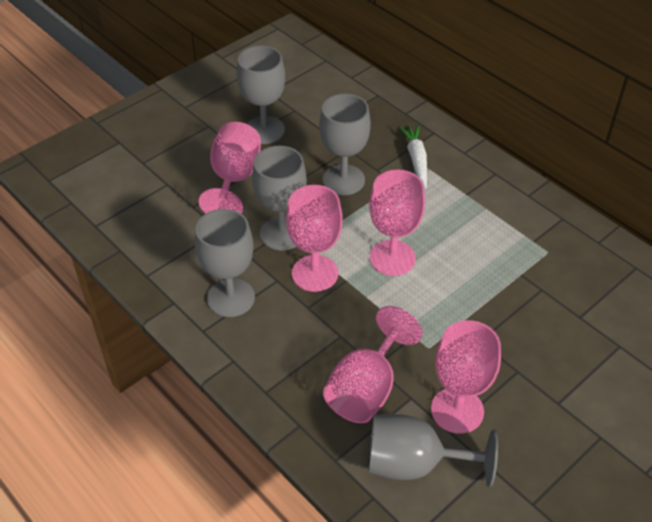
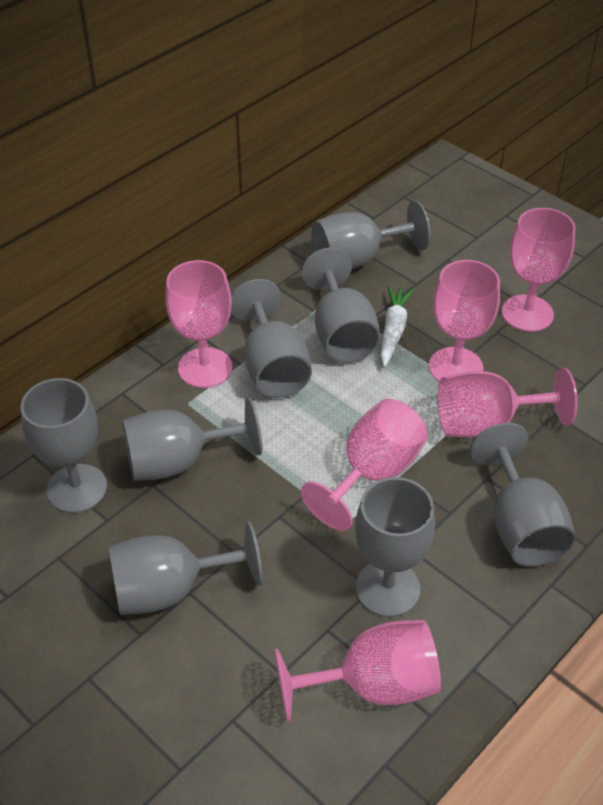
grey goblet: [195,209,255,317] [237,46,285,144] [252,146,307,250] [319,94,371,195] [368,414,498,487] = 5 -> [21,378,107,513] [108,521,263,615] [122,397,262,481] [231,279,312,398] [302,248,380,363] [311,201,431,269] [355,477,435,617] [470,423,576,567] = 8
pink goblet: [198,122,261,213] [286,185,343,292] [323,306,423,423] [369,170,425,276] [431,320,501,434] = 5 -> [165,260,232,388] [275,620,441,722] [301,399,428,531] [429,260,500,382] [438,368,578,437] [502,208,576,332] = 6

